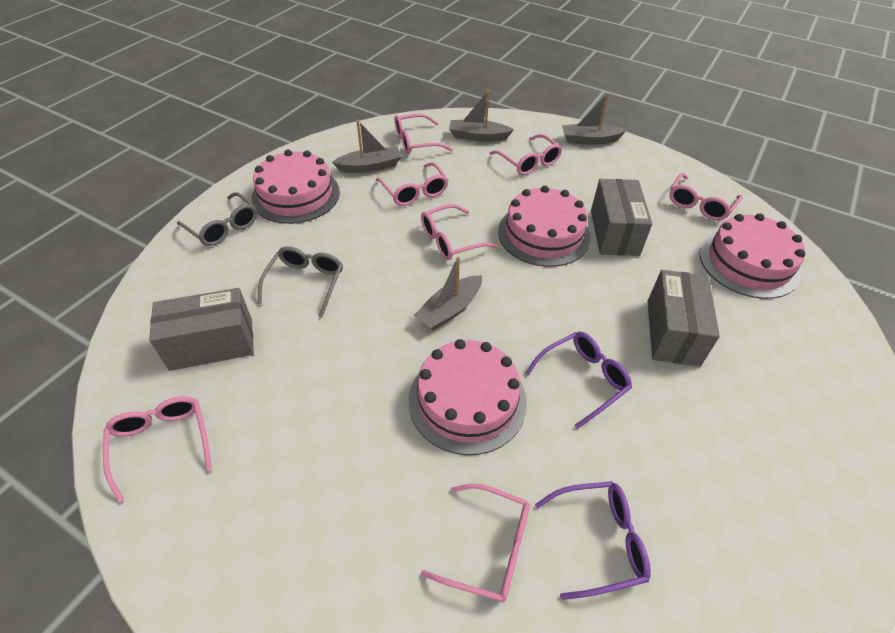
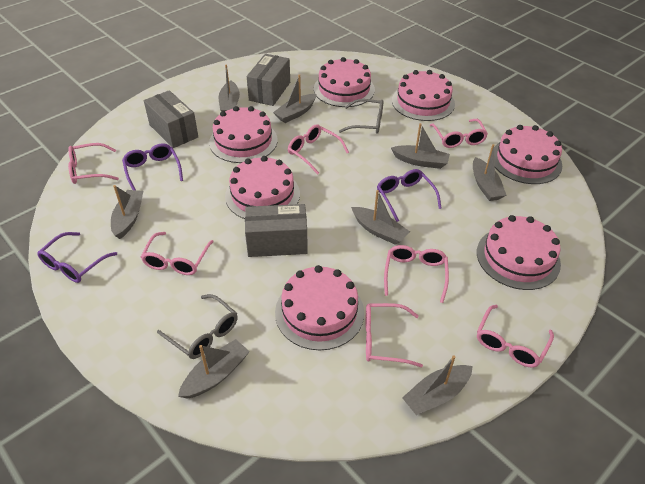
grey boat: [332,120,402,173] [414,256,482,331] [449,90,514,142] [562,93,627,145] = 4 -> [111,185,143,239] [178,339,250,399] [219,65,240,112] [273,74,316,123] [351,190,410,245] [391,123,450,169] [402,355,473,415] [473,144,506,201] = 8
pink cake: [251,150,340,224] [409,339,527,455] [498,186,590,267] [699,213,805,299] = 4 -> [209,106,278,163] [225,156,300,219] [275,265,364,350] [314,57,375,107] [392,70,455,121] [477,215,561,290] [494,125,562,184] = 7
purple glasses: [525,332,632,429] [535,481,651,600] = 2 -> [37,232,117,283] [122,143,183,190] [377,169,442,222] = 3

